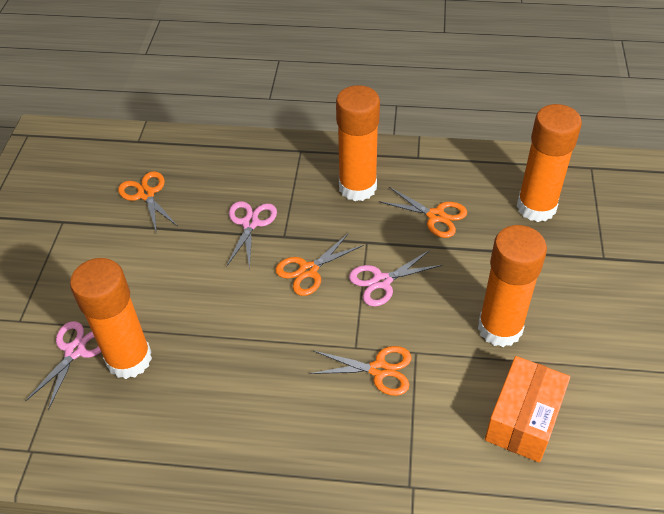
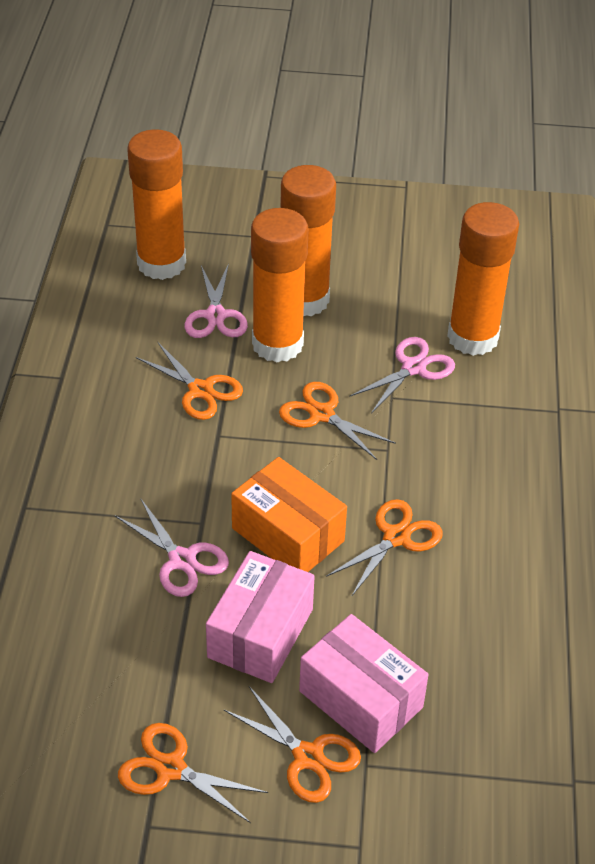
orange scissors: [118,171,177,234] [275,233,364,296] [310,346,412,396] [379,187,467,238] = 4 -> [118,723,268,823] [136,341,243,420] [224,686,361,803] [279,382,396,460] [326,499,443,596] = 5
pink box: none = 0 -> [206,551,315,683] [299,614,429,753] = 2

